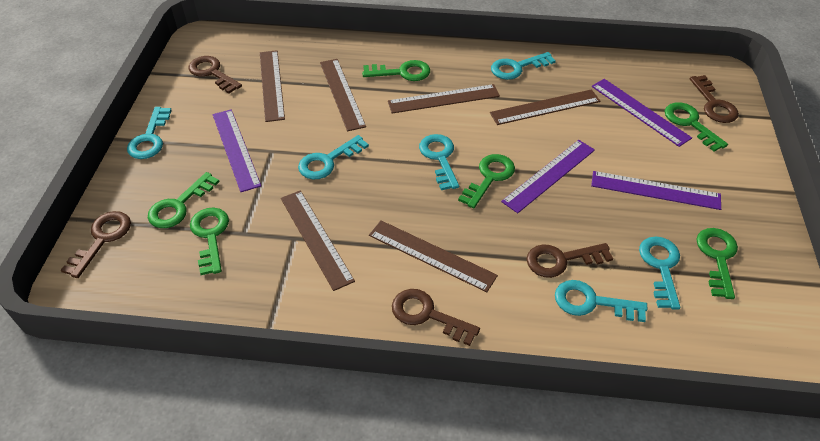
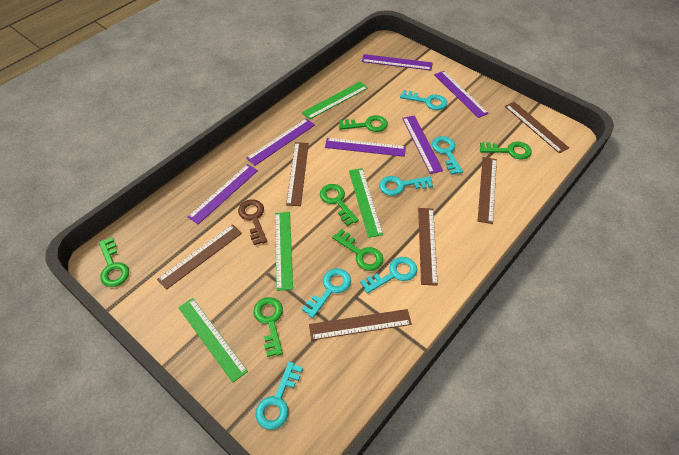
brown key: [61,211,131,278] [189,56,242,93] [392,289,480,346] [526,243,613,278] [689,75,739,123] = 5 -> [238,199,267,245] = 1
green ruler: none = 0 -> [178,298,248,383] [275,212,293,291] [302,82,368,120] [349,168,383,238] = 4
purple ruler: [213,109,261,192] [501,140,595,213] [591,171,721,210] [592,79,692,147] = 4 -> [188,164,258,224] [246,118,315,165] [325,138,406,157] [362,54,432,70] [402,115,443,174] [434,71,489,118] = 6

